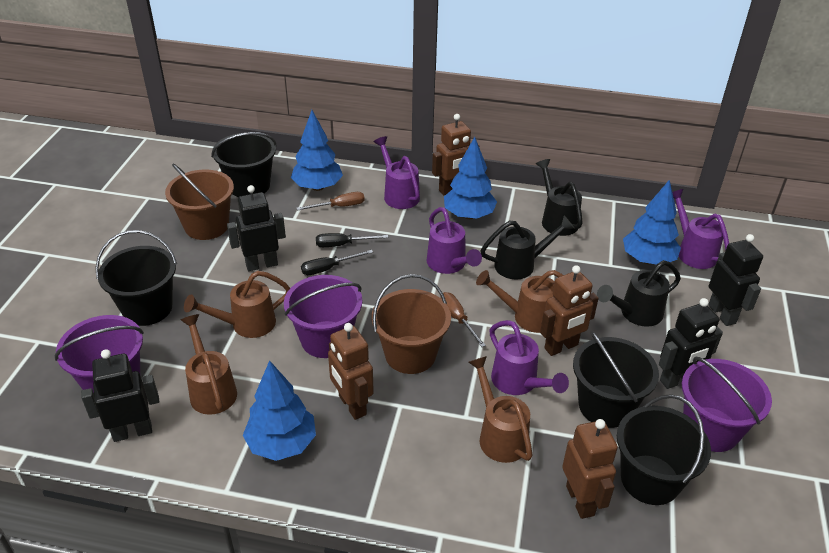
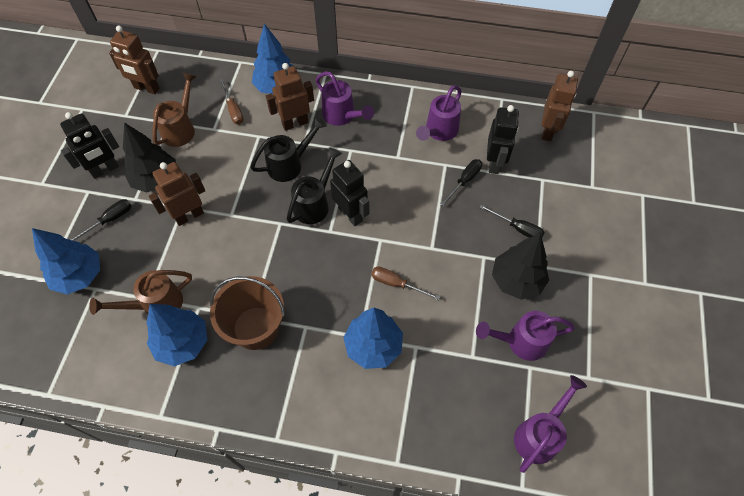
black bucket: [95,230,177,326] [211,132,277,197] [573,331,659,428] [617,394,711,505] = 4 -> none = 0
black robot: [81,349,159,442] [227,185,286,271] [659,298,723,389] [708,234,763,326] = 4 -> [60,112,119,179] [330,160,369,226] [487,105,519,174] = 3
black screwdriver: [301,250,373,275] [316,233,388,247] = 2 -> [70,199,131,241] [440,159,482,206] [479,205,545,238] = 3
black tree: none = 0 -> [123,122,176,192] [492,234,549,300] = 2
black watering can: [480,216,574,279] [536,159,582,236] [597,260,681,327] = 3 -> [250,117,327,182] [287,147,342,224] = 2
brown bucket: [165,164,234,240] [371,274,451,374] = 2 -> [210,276,285,350] = 1
brown watering can: [181,314,237,415] [184,271,290,338] [469,356,533,463] [476,270,563,333] = 4 -> [89,270,192,315] [152,72,197,147] = 2
purple bucket: [55,315,144,393] [284,275,362,358] [682,357,772,452] = 3 -> none = 0

